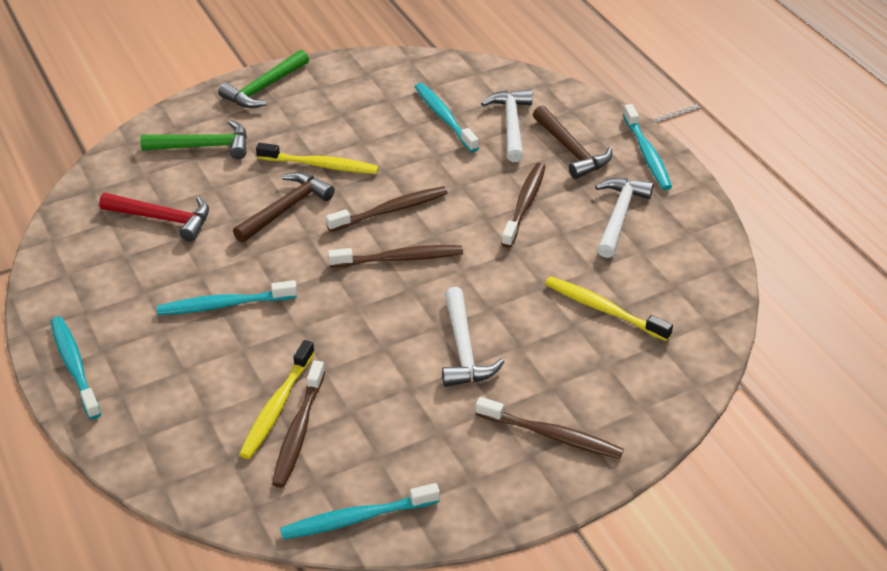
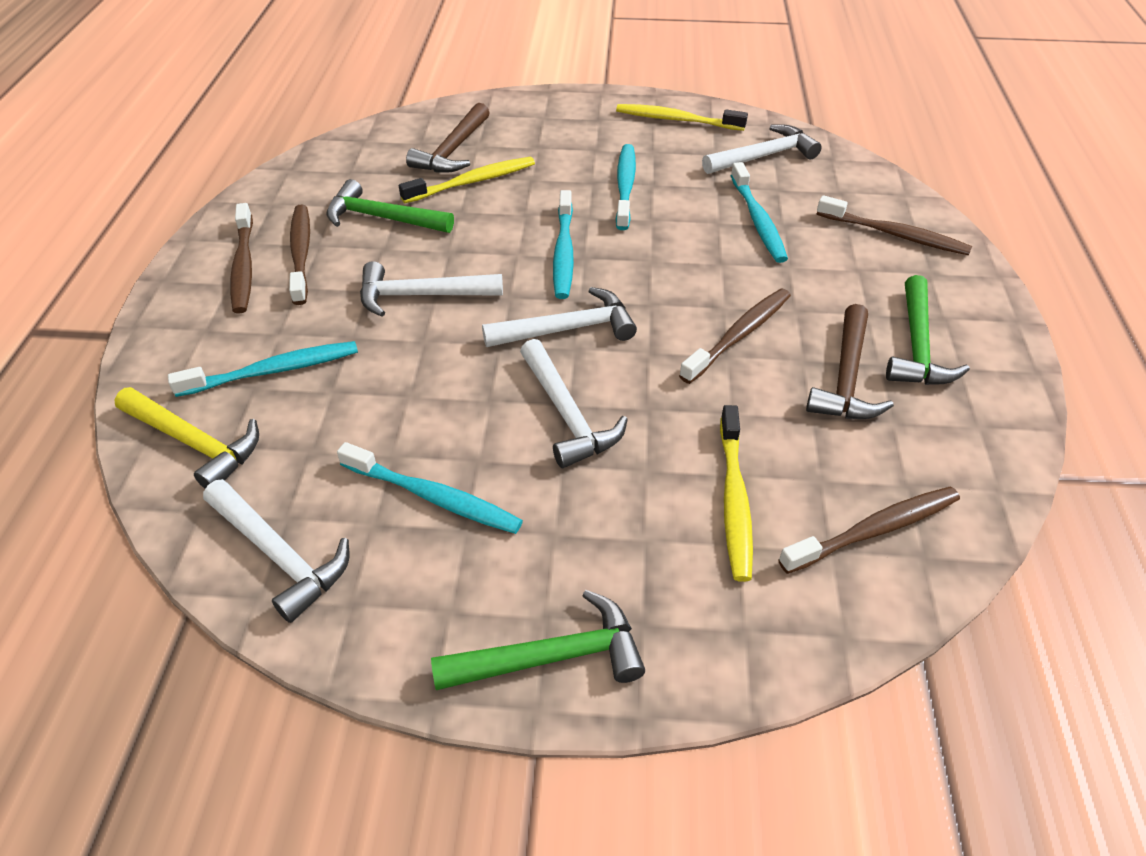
green hammer: [140,120,247,159] [218,50,309,108] = 2 -> [326,179,454,233] [431,590,645,690] [886,275,970,385] = 3
red hammer: [99,193,209,242] = 1 -> none = 0
white hammer: [442,287,504,387] [481,90,532,162] [595,178,654,258] = 3 -> [203,479,349,623] [360,261,503,317] [482,287,637,347] [520,339,628,468] [702,125,822,174] = 5
yellow hammer: none = 0 -> [114,387,259,489] = 1

